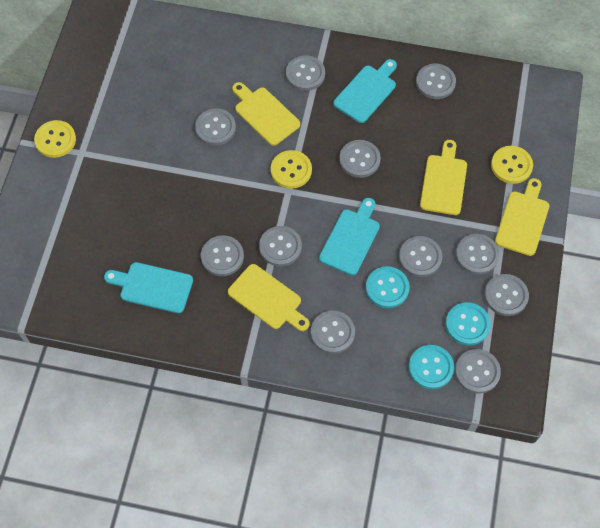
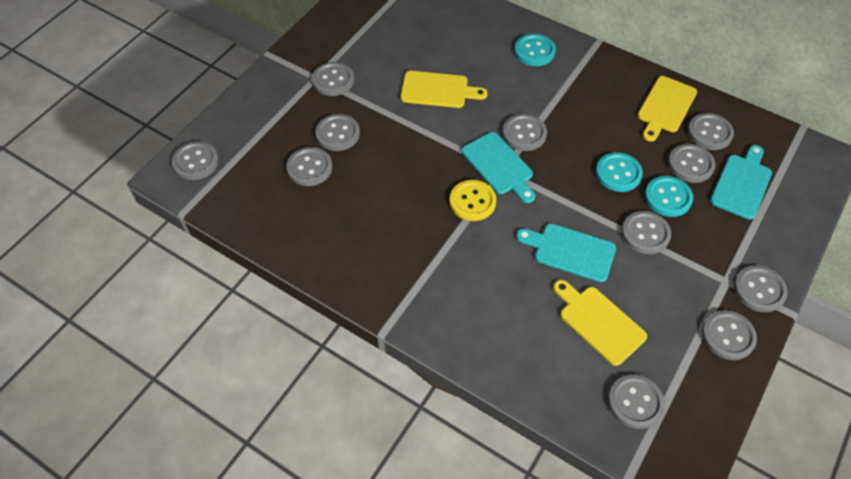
yellow button: [34,120,76,158] [271,150,312,189] [491,146,533,184] = 3 -> [450,180,496,221] = 1
yellow cutting board: [228,264,310,331] [232,82,300,146] [420,140,467,215] [495,178,549,256] = 4 -> [401,71,488,108] [553,280,647,366] [637,76,697,142] = 3

